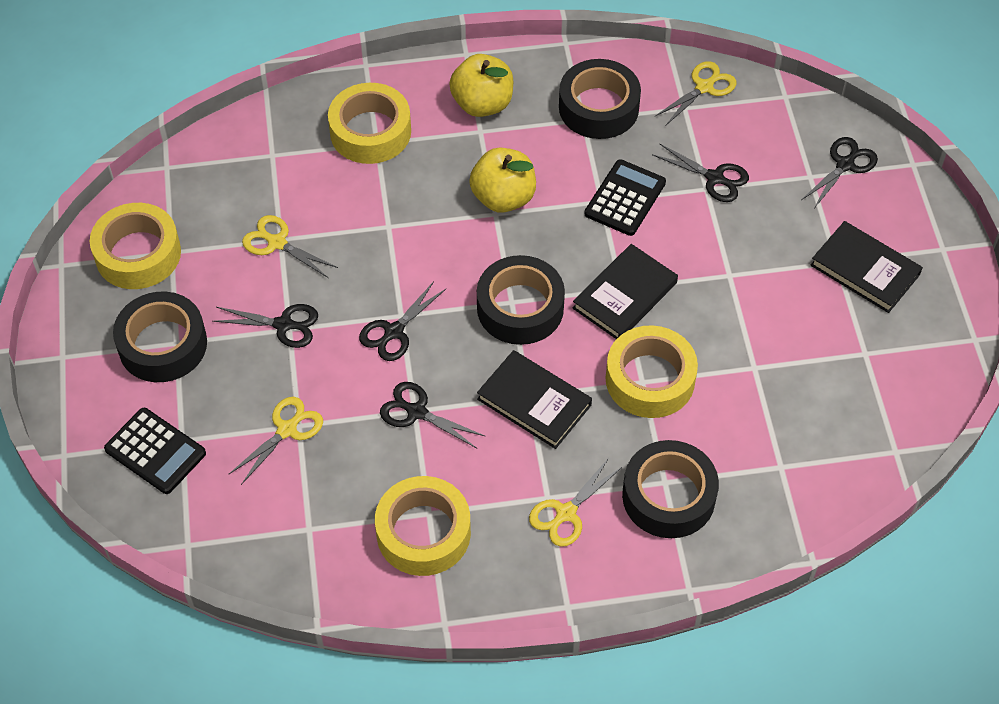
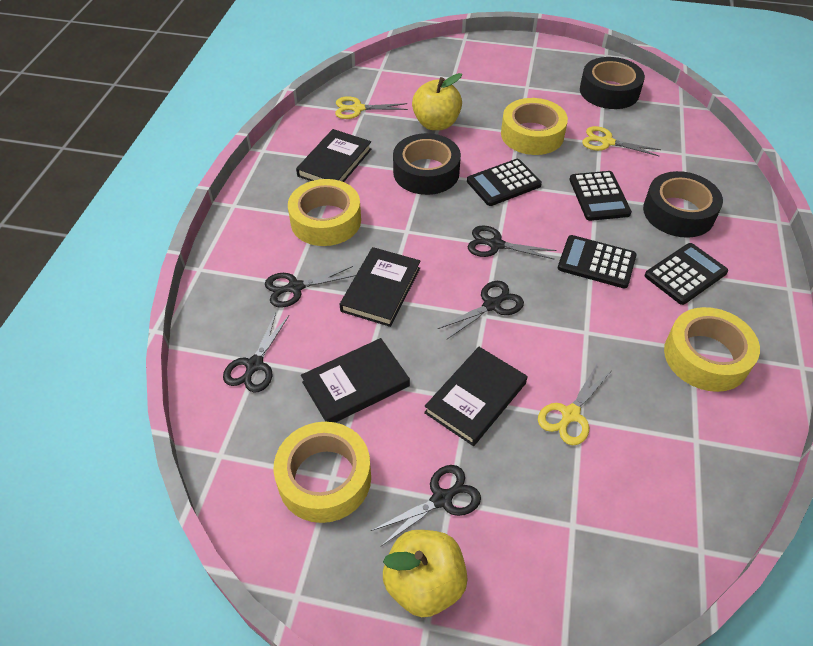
black book: [477,350,592,449] [573,244,678,339] [810,221,923,313] = 3 -> [296,129,372,182] [301,338,410,423] [340,247,420,327] [424,347,527,446] = 4
black calculator: [104,408,206,494] [585,159,666,236] = 2 -> [467,159,542,206] [558,235,637,289] [569,171,632,221] [645,243,728,305] = 4
black tape: [113,292,207,382] [477,255,565,345] [559,59,641,139] [622,440,719,538] = 4 -> [393,133,461,195] [580,57,645,109] [643,171,723,238] = 3
yellow scissors: [229,397,323,485] [242,215,338,278] [529,458,622,547] [655,61,737,125] = 4 -> [335,96,408,119] [538,363,612,445] [582,126,661,156] = 3

